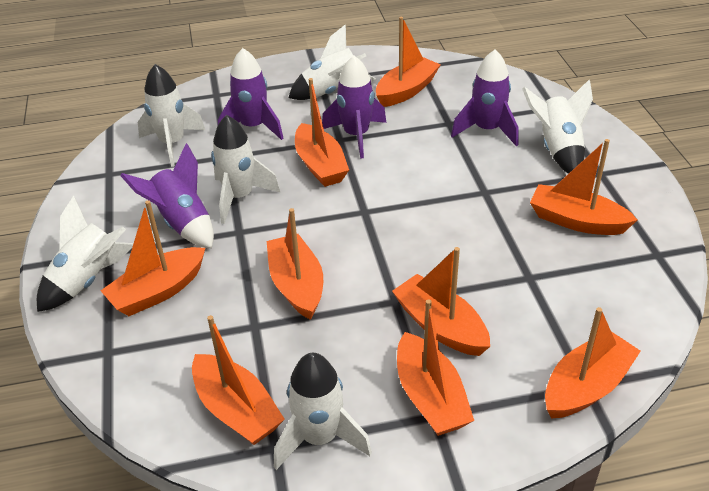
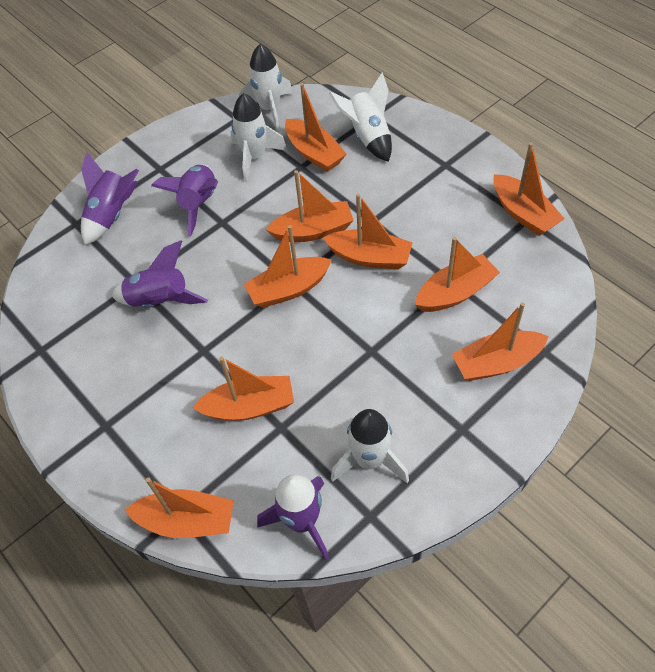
white rocket: [37,195,133,312] [138,64,205,167] [211,115,281,224] [274,353,372,470] [288,25,377,100] [522,80,593,174] = 6 -> [230,93,288,182] [239,44,293,131] [329,73,392,162] [331,409,409,483] = 4

